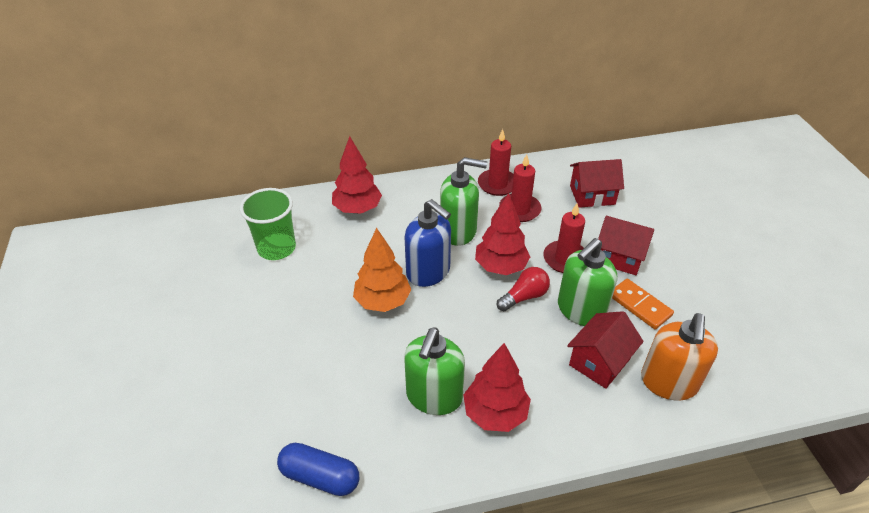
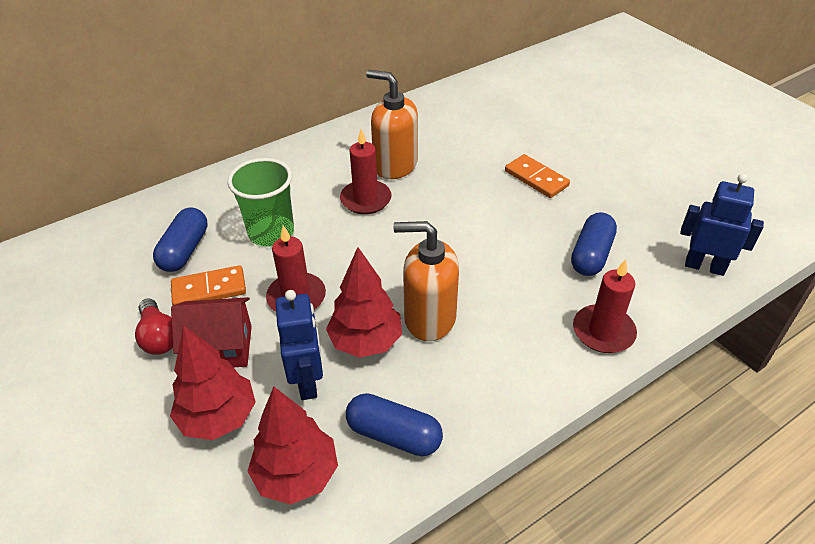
blue capsule: [277,443,359,496] = 1 -> [153,208,208,272] [346,393,443,456] [571,212,617,276] = 3
blue robot: none = 0 -> [275,290,323,400] [680,174,764,276] = 2
blue soap dispenser: [405,199,451,287] = 1 -> none = 0
green soap dispenser: [404,327,465,415] [440,157,487,246] [558,238,617,326] = 3 -> none = 0
orange domino: [612,279,674,329] = 1 -> [171,265,246,305] [505,154,570,198] = 2
orange soap dispenser: [641,313,718,401] = 1 -> [366,70,418,179] [393,221,459,341] = 2
orange tree: [353,228,411,312] = 1 -> none = 0
red house: [567,311,644,389] [570,159,624,208] [598,216,654,275] = 3 -> [171,297,252,368] = 1

